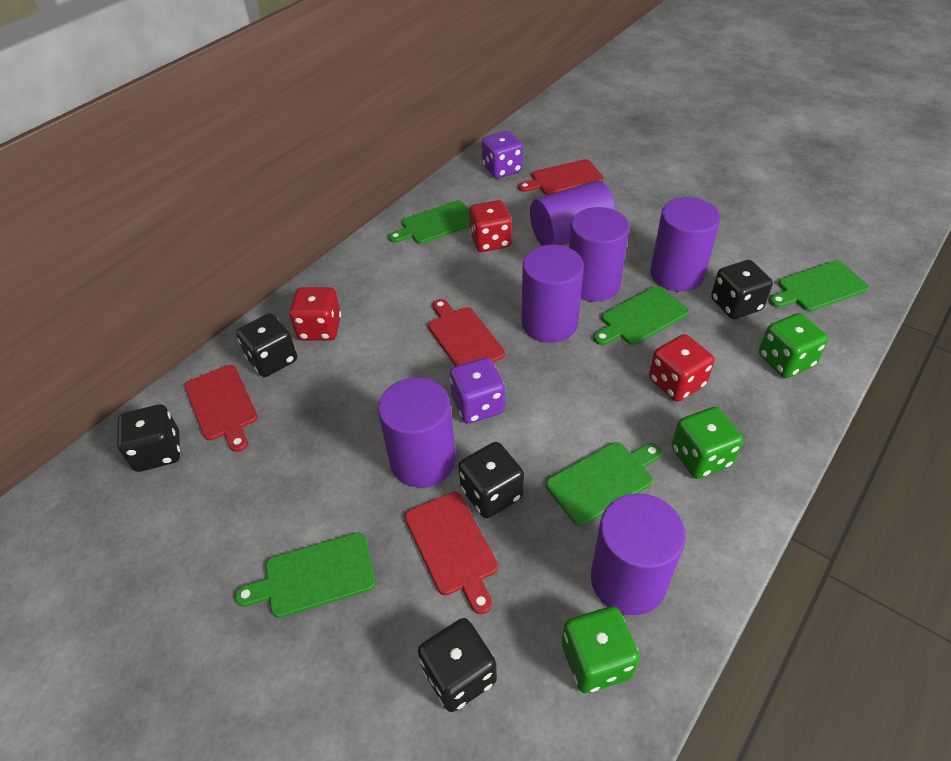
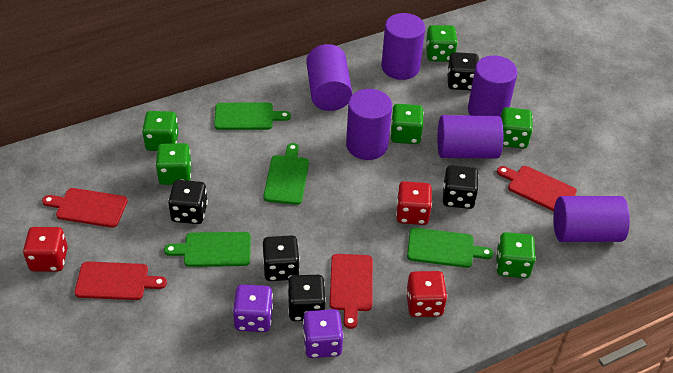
green cutting board: [235,533,376,618] [388,200,470,244] [546,442,662,526] [594,286,689,345] [769,261,869,311] = 5 -> [164,232,251,267] [214,103,291,130] [263,143,309,205] [407,228,493,268] = 4
green dice: [562,606,640,693] [672,407,743,479] [759,313,828,378] = 3 -> [142,111,179,151] [156,143,191,185] [390,104,424,144] [426,25,458,62] [496,232,536,278] [501,107,533,149] = 6

